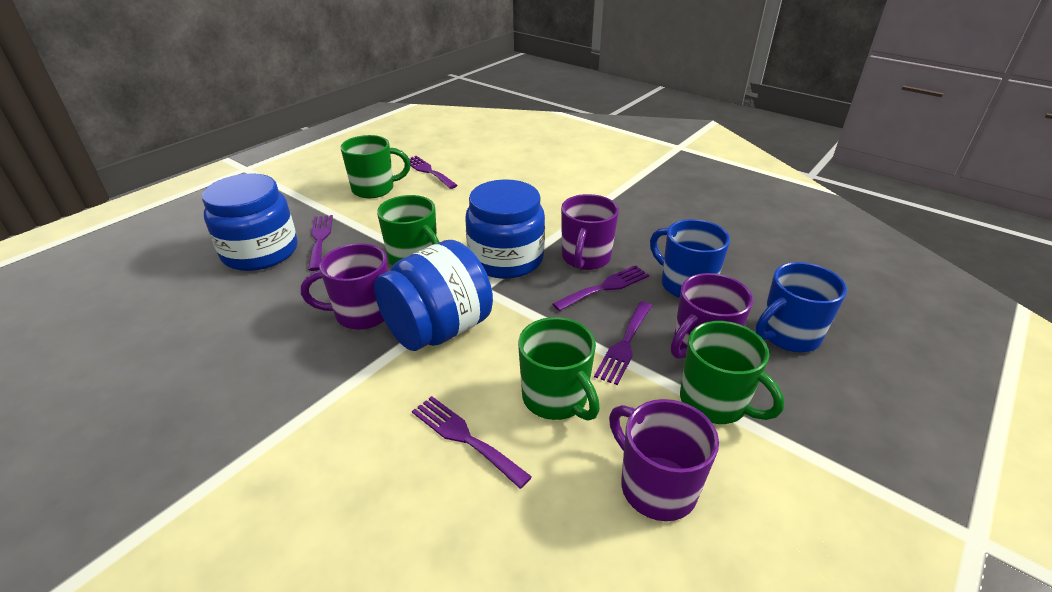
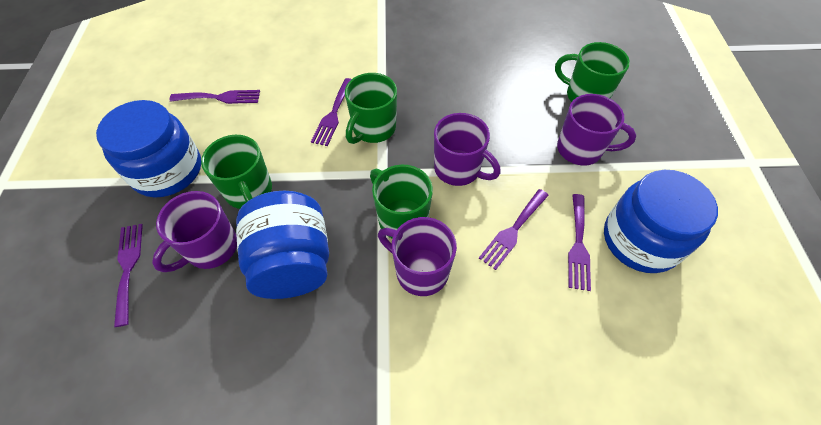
blue mug: [650,219,730,298] [756,262,847,352] = 2 -> none = 0

